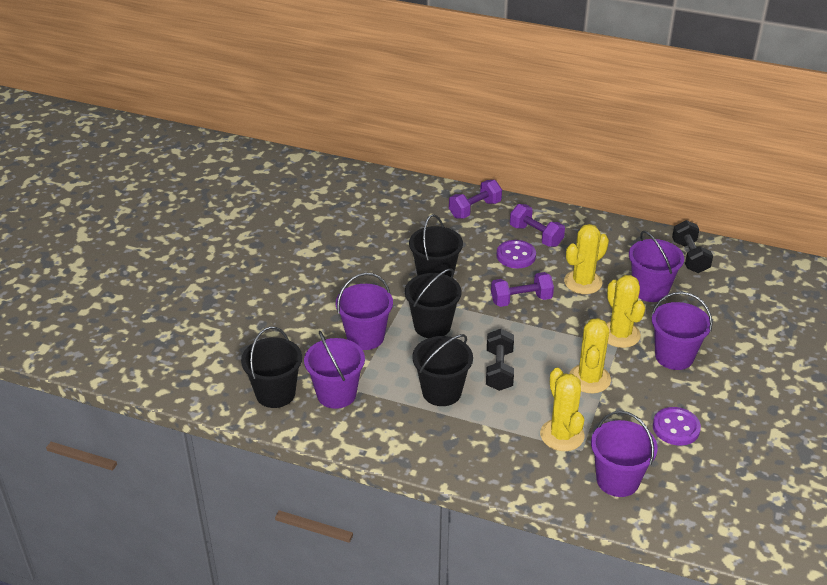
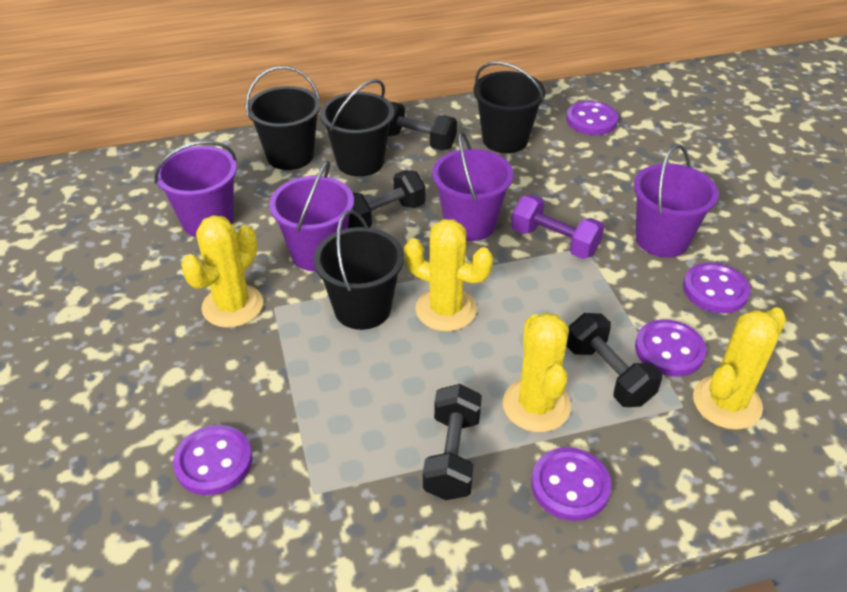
black dumbbell: [486,329,514,391] [672,220,713,273] = 2 -> [348,170,426,228] [388,102,457,151] [423,384,482,500] [566,313,662,407] = 4
purple bucket: [304,331,365,409] [336,273,393,350] [591,411,658,497] [629,231,684,302] [652,292,713,370] = 5 -> [154,141,237,237] [269,161,354,271] [432,131,513,241] [634,144,719,258] = 4
purple button: [497,240,536,268] [653,407,701,446] = 2 -> [173,425,253,495] [531,447,611,521] [566,101,618,135] [635,319,706,377] [683,263,750,313] = 5
purple dumbbell: [449,180,502,218] [491,272,554,307] [510,204,565,247] = 3 -> [511,194,604,259] = 1

